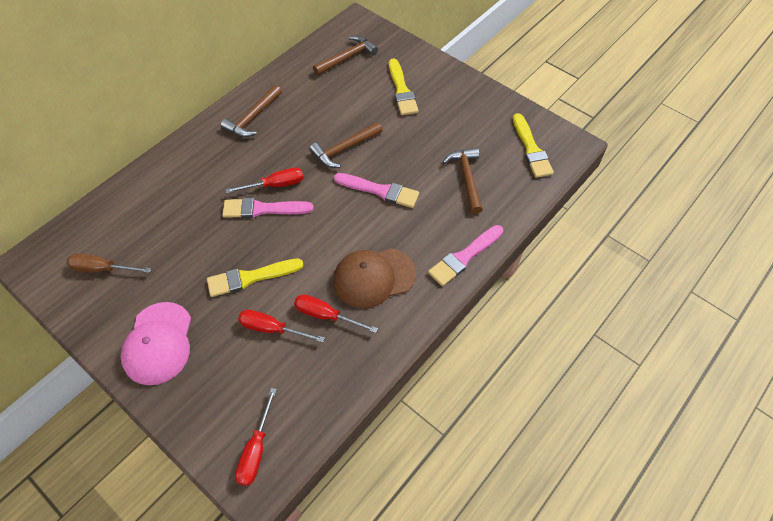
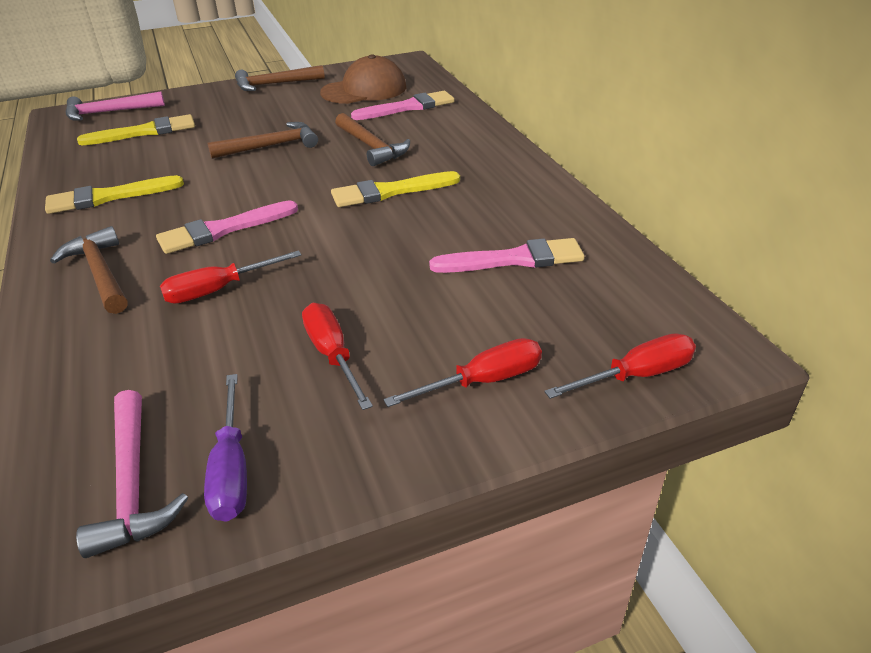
brown screwdriver: [67,253,151,273] = 1 -> none = 0
pink cap: [120,302,191,385] = 1 -> none = 0
pink hammer: none = 0 -> [66,91,165,121] [76,390,188,558] = 2
purple screwdriver: none = 0 -> [204,374,247,521] = 1

